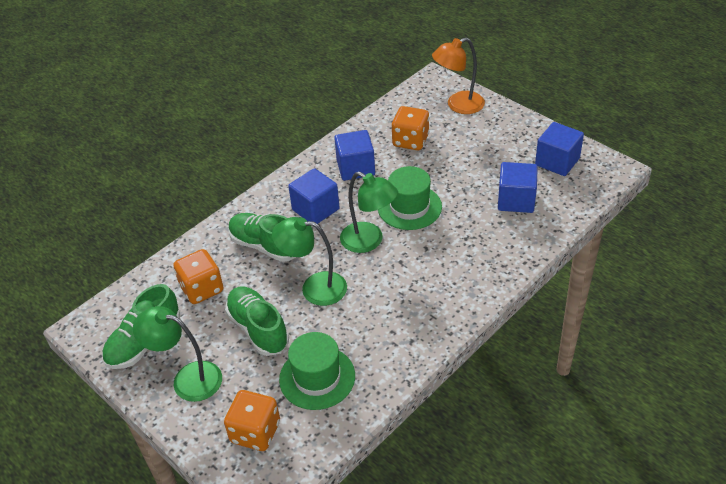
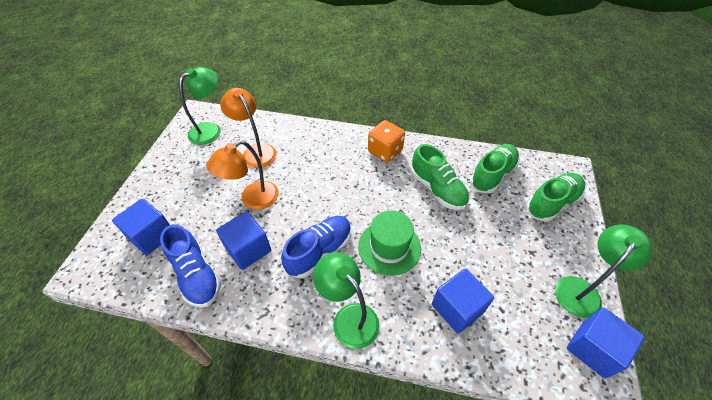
blue shoe: none = 0 -> [160,224,221,308] [282,216,351,278] = 2
green hat: [279,332,355,410] [378,166,442,230] = 2 -> [358,211,421,276] = 1
orange dice: [173,249,224,304] [224,390,280,451] [391,106,429,150] = 3 -> [368,120,405,162] = 1
orange lamp: [432,38,485,114] = 1 -> [207,140,279,210] [220,88,277,168] = 2

